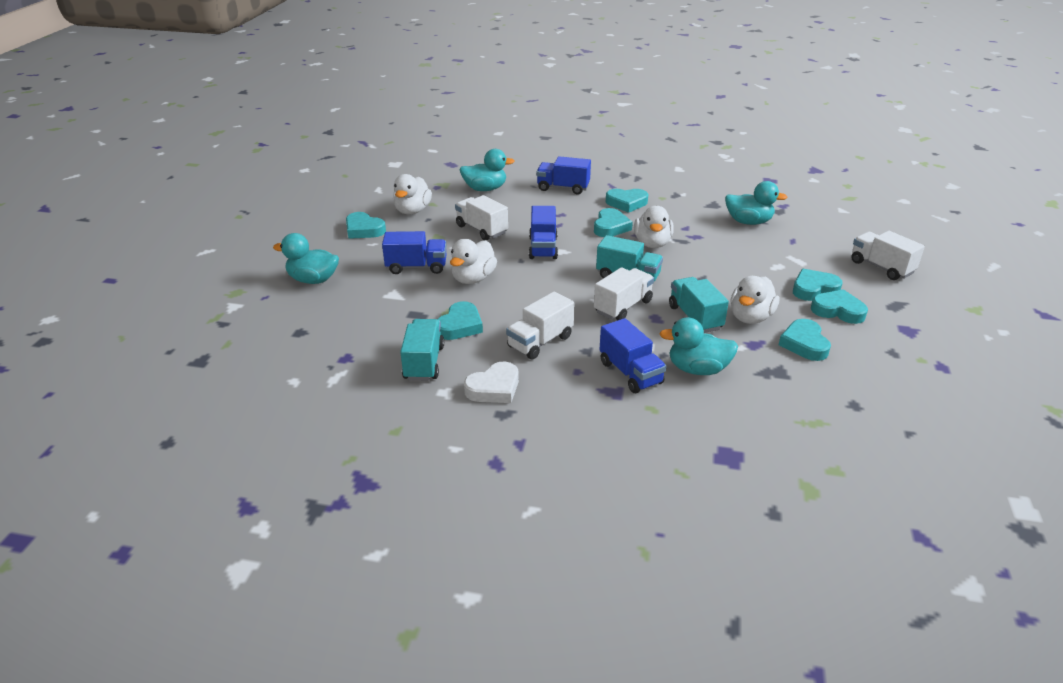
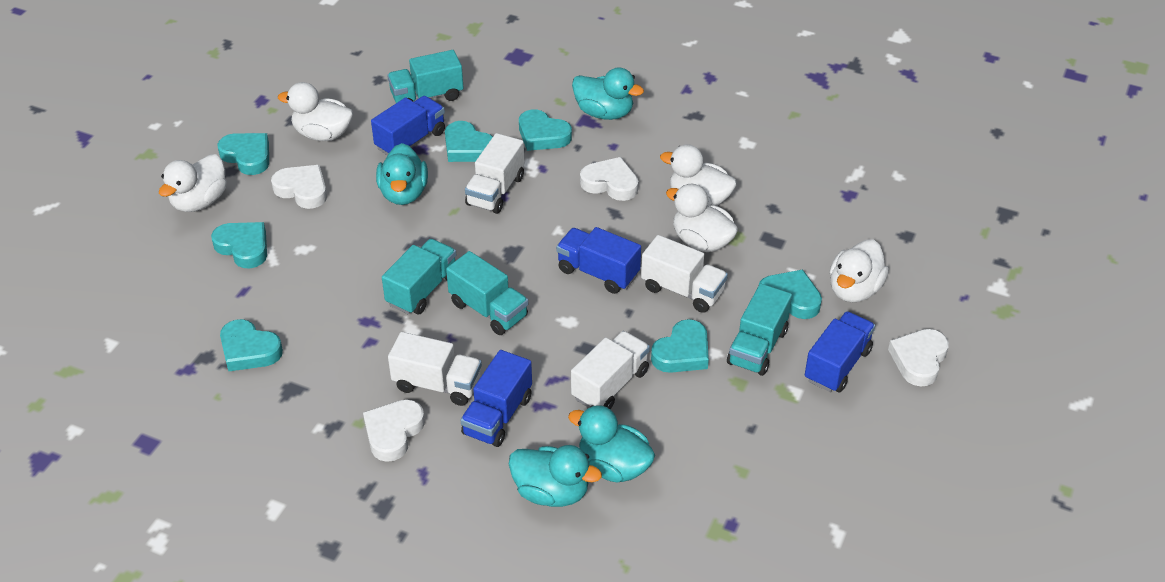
turquoise truck: [400,319,444,381] [596,235,663,281] [669,277,729,333] = 3 -> [382,239,456,315] [387,50,464,103] [446,251,528,335] [727,284,792,376] = 4
white duck: [393,174,432,214] [450,239,497,284] [634,206,674,248] [730,276,779,324] = 4 -> [159,154,227,212] [278,82,354,141] [660,144,737,206] [666,184,738,252] [830,240,889,302] = 5
white heart: [464,362,519,403] = 1 -> [271,165,327,209] [363,399,425,462] [580,157,638,201] [888,329,949,386] = 4

